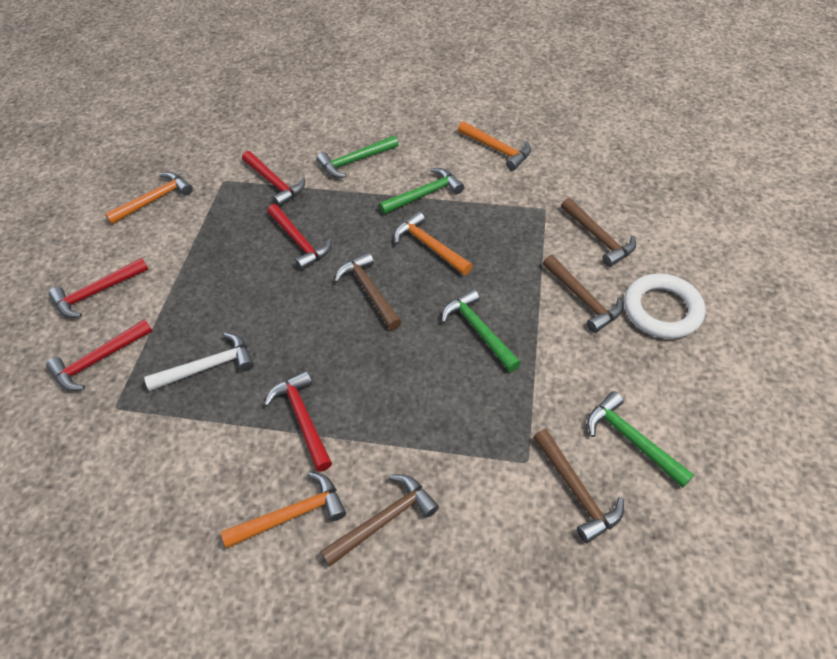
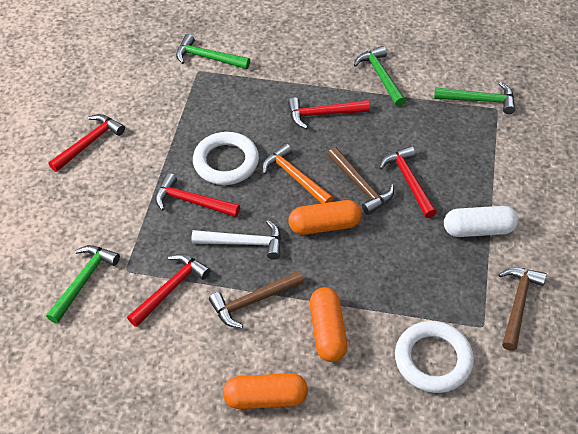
brown hammer: [320,474,439,566] [335,252,401,330] [533,429,624,543] [543,255,623,333] [561,198,636,267] = 5 -> [209,271,304,328] [327,147,394,215] [498,267,547,351] = 3
orange capsule: none = 0 -> [223,373,308,409] [289,200,362,235] [310,287,347,362] = 3
orange hammer: [105,172,193,225] [221,472,346,548] [394,211,472,275] [458,121,531,171] = 4 -> [262,143,333,203] = 1
white capsule: none = 0 -> [444,206,519,237] = 1
white ring: [624,274,705,339] = 1 -> [193,132,259,185] [395,321,474,393] = 2

